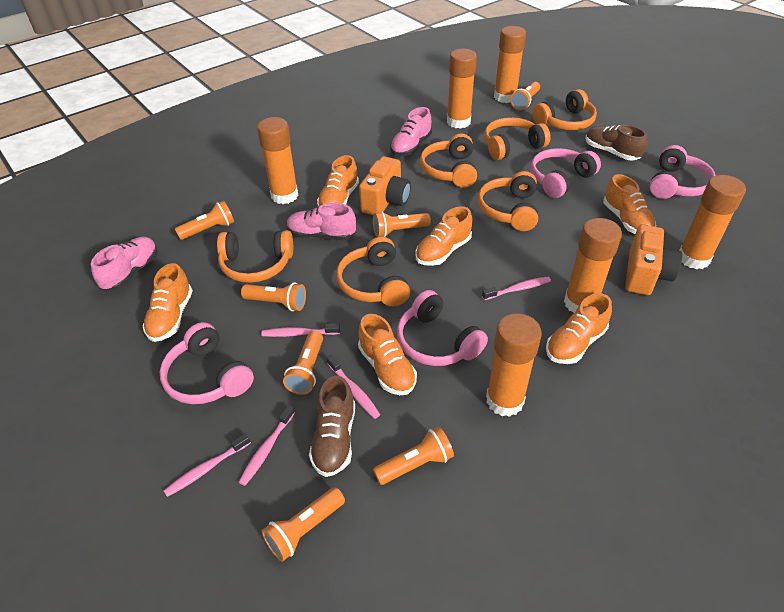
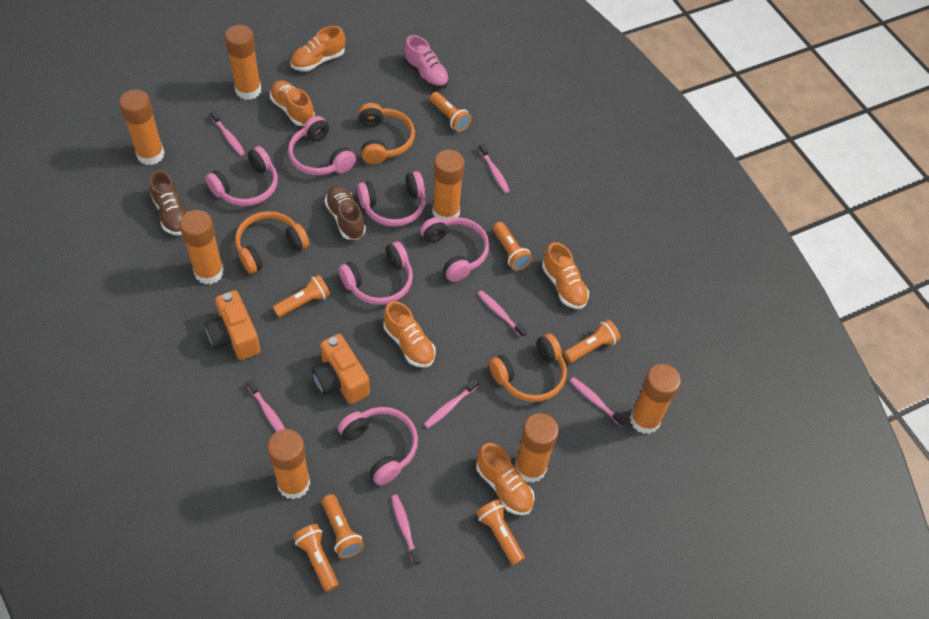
orange glue stick: [257,117,298,204] [447,48,477,129] [486,313,542,417] [494,26,526,103] [564,218,622,313] [679,175,746,269] = 6 -> [119,89,165,165] [179,210,224,284] [225,25,261,100] [267,429,310,500] [432,150,464,220] [515,413,559,483] [630,364,681,434] = 7
orange headphones: [217,230,293,283] [336,237,410,307] [420,133,477,188] [478,171,538,231] [484,117,551,160] [532,89,597,130] = 6 -> [235,211,309,274] [358,103,415,164] [489,334,567,402] = 3
orange shoe: [143,263,193,342] [317,155,359,207] [358,314,417,395] [416,206,472,266] [546,293,612,364] [603,174,656,234] = 6 -> [270,80,315,126] [290,26,345,71] [383,301,436,368] [476,443,535,515] [542,242,589,309] = 5
pink headphones: [159,322,254,404] [397,290,488,366] [531,148,601,198] [649,145,716,199] = 4 -> [205,146,278,206] [288,116,356,175] [338,242,413,305] [338,407,418,486] [357,171,426,227] [420,217,489,282] = 6
pink shoe: [91,237,158,291] [287,203,356,240] [390,107,432,156] = 3 -> [404,35,449,89] = 1
pink toothbrush: [164,433,251,497] [239,405,295,486] [261,323,340,337] [327,355,380,419] [482,277,551,300] = 5 -> [210,111,245,155] [247,380,285,432] [391,495,421,566] [424,379,479,428] [478,290,527,338] [479,143,510,193] [570,377,627,427] = 7

